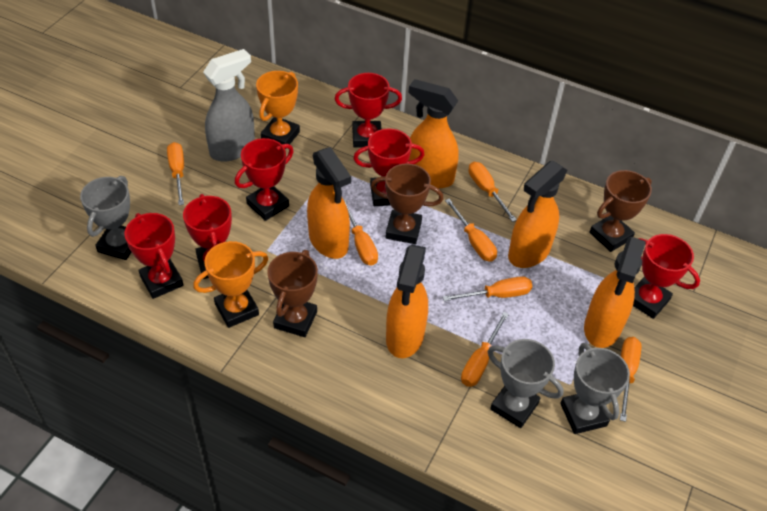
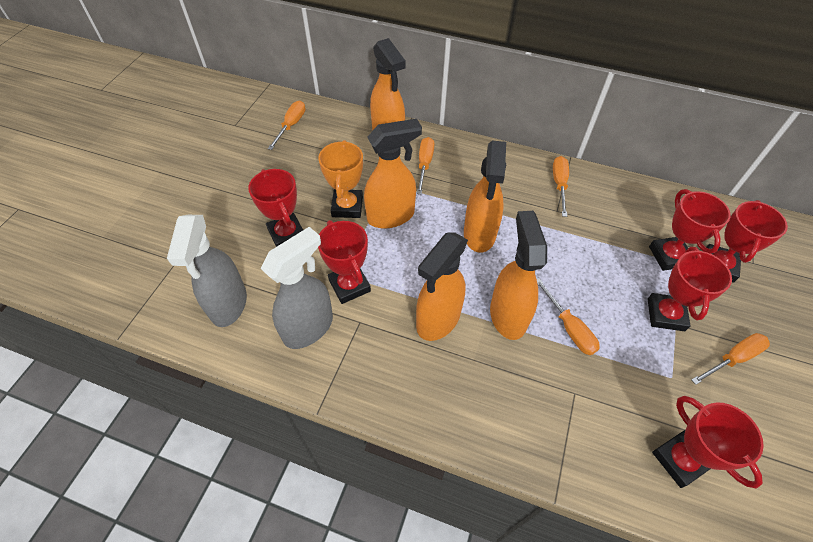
brown trophy: [267,250,318,337] [371,163,444,244] [589,170,652,252] = 3 -> none = 0
grey spray bottle: [203,49,255,162] = 1 -> [167,215,247,327] [261,227,333,349] = 2
grey trophy: [80,176,131,260] [487,339,564,428] [560,343,630,434] = 3 -> none = 0
orange screwdriver: [167,142,184,205] [343,199,378,266] [443,276,532,301] [445,199,497,261] [461,312,509,387] [469,162,517,222] [620,337,641,422] = 7 -> [268,101,305,150] [417,137,434,194] [537,278,600,355] [553,156,569,217] [691,333,770,385] = 5
orange trophy: [193,241,269,328] [256,71,300,149] = 2 -> [318,140,363,218] = 1

